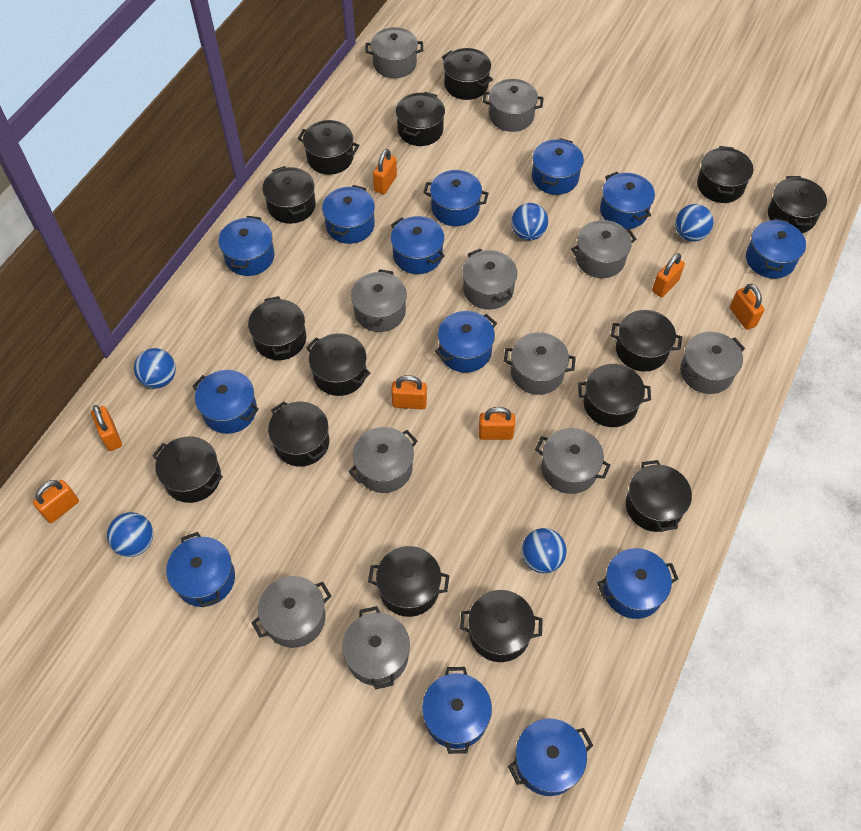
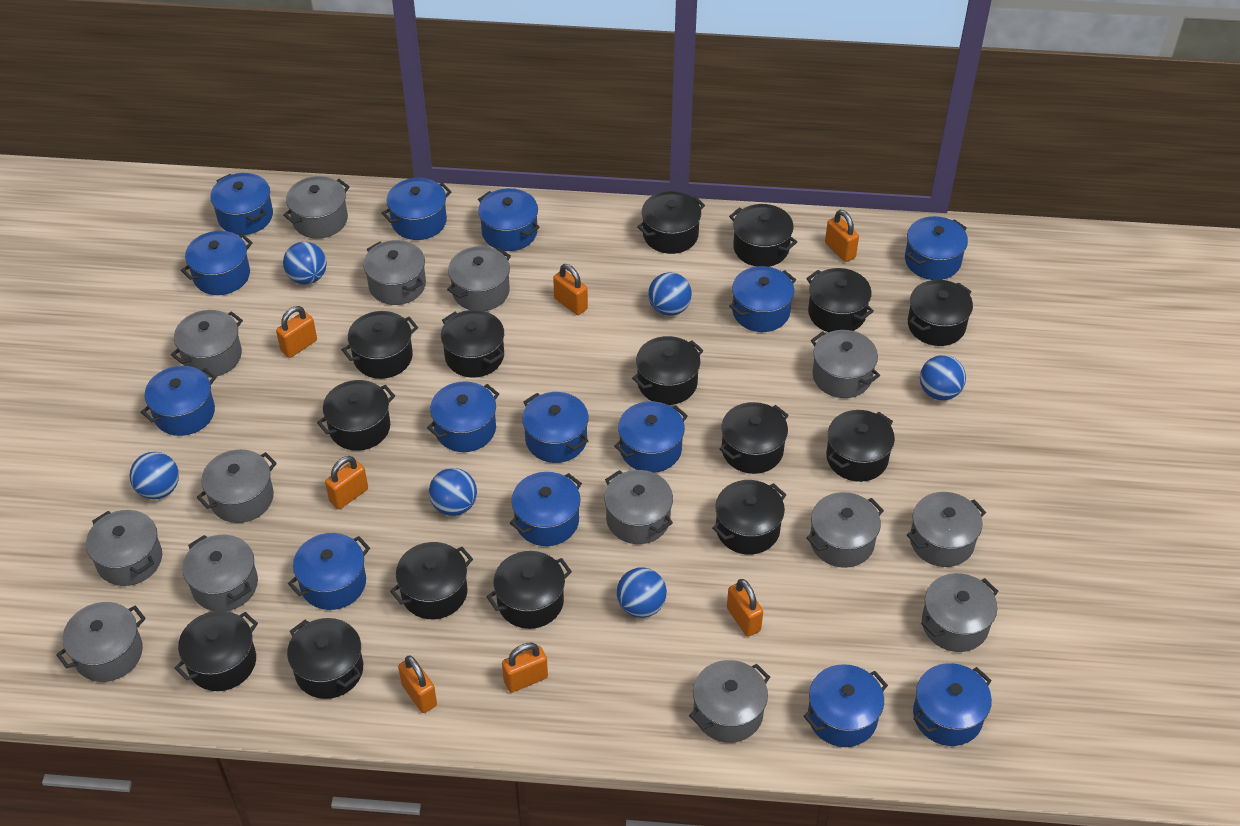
blue ball: [107,512,153,557] [134,348,176,389] [511,203,548,241] [522,528,566,573] [675,204,714,242] = 5 -> [130,452,179,499] [283,242,327,285] [429,468,477,516] [617,567,667,618] [648,272,692,316] [920,355,966,400] = 6
blue pot: [166,532,235,608] [192,370,259,434] [219,216,275,276] [322,185,375,244] [391,216,445,274] [422,667,492,754] [423,170,489,226] [435,311,497,373] [508,719,593,796] [532,138,584,195] [597,548,678,619] [600,172,655,229] [746,218,806,279] = 13 -> [141,366,216,436] [181,231,253,295] [210,173,273,235] [288,533,370,610] [382,178,452,240] [427,381,499,452] [478,188,540,251] [510,472,582,546] [522,392,589,463] [614,401,688,473] [729,266,796,332] [804,664,888,747] [905,216,968,280] [913,663,992,746] = 14
grey pot: [252,576,331,648] [342,606,410,689] [349,427,417,493] [351,269,407,332] [365,27,423,78] [462,249,517,310] [483,79,543,132] [504,332,576,395] [535,428,611,494] [571,220,636,278] [680,332,745,394] = 11 -> [56,602,146,682] [86,510,162,586] [171,310,243,378] [182,535,258,611] [197,449,277,523] [283,176,350,239] [363,240,426,305] [447,246,511,311] [604,470,673,544] [689,660,770,743] [806,492,884,568] [811,330,880,398] [907,492,986,567] [921,573,998,652] = 14

